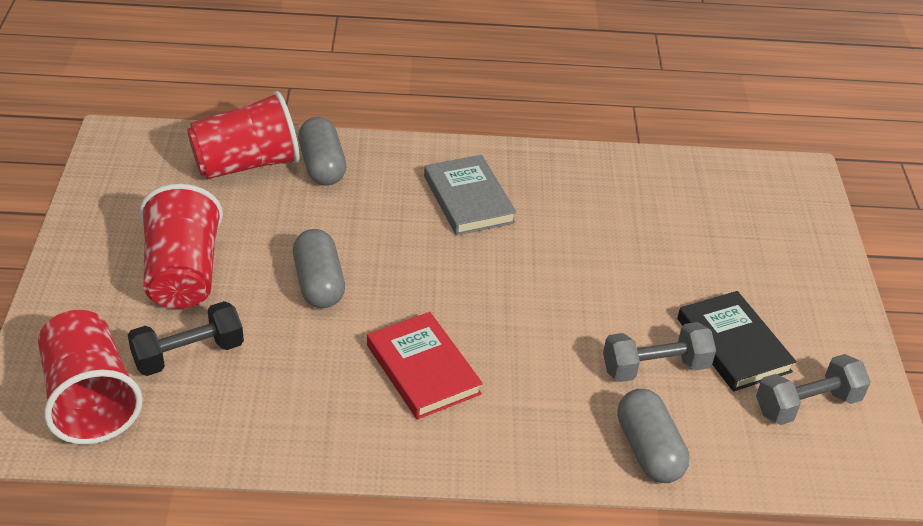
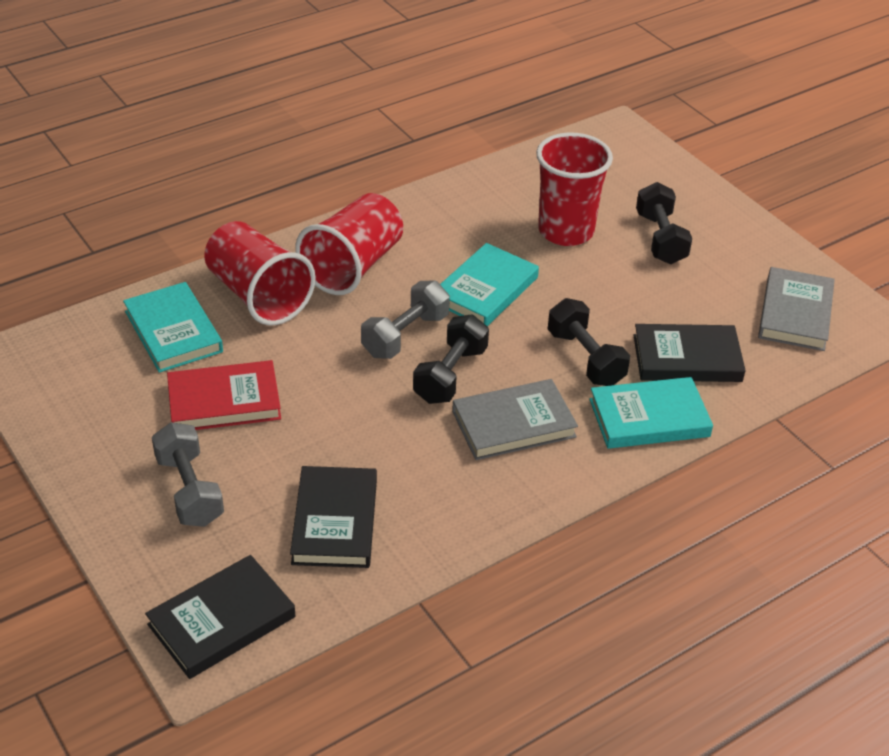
black book: [677,291,796,391] = 1 -> [145,555,295,679] [290,466,377,568] [633,324,746,382] = 3
black dumbbell: [128,301,244,376] = 1 -> [413,314,489,404] [548,298,630,386] [636,182,692,264] = 3
grey book: [424,155,517,235] = 1 -> [452,379,578,460] [758,267,835,351] = 2
grey capsule: [293,229,345,308] [298,117,346,185] [618,389,690,483] = 3 -> none = 0
turquoise book: none = 0 -> [123,282,223,373] [440,243,539,326] [589,377,713,449] = 3

